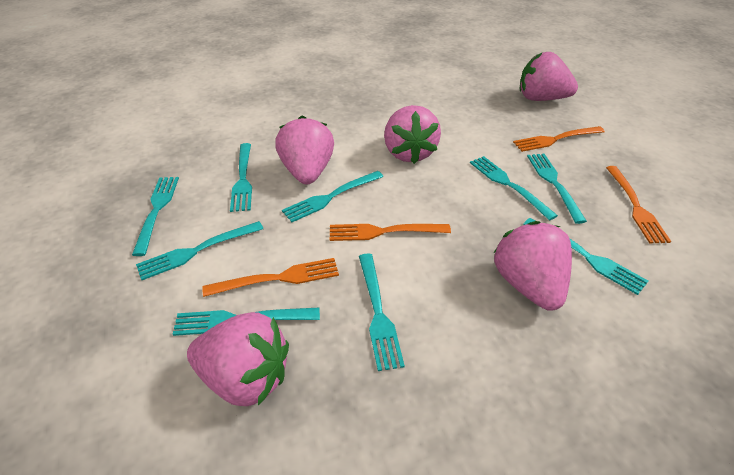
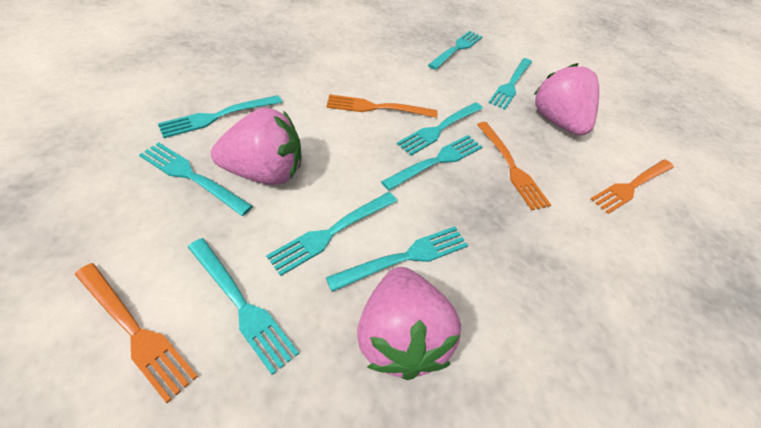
pink strawberry: [187,312,289,406] [275,116,334,184] [384,105,441,164] [493,221,572,311] [519,52,578,101] = 5 -> [211,107,301,185] [357,267,461,380] [534,63,599,136] = 3

